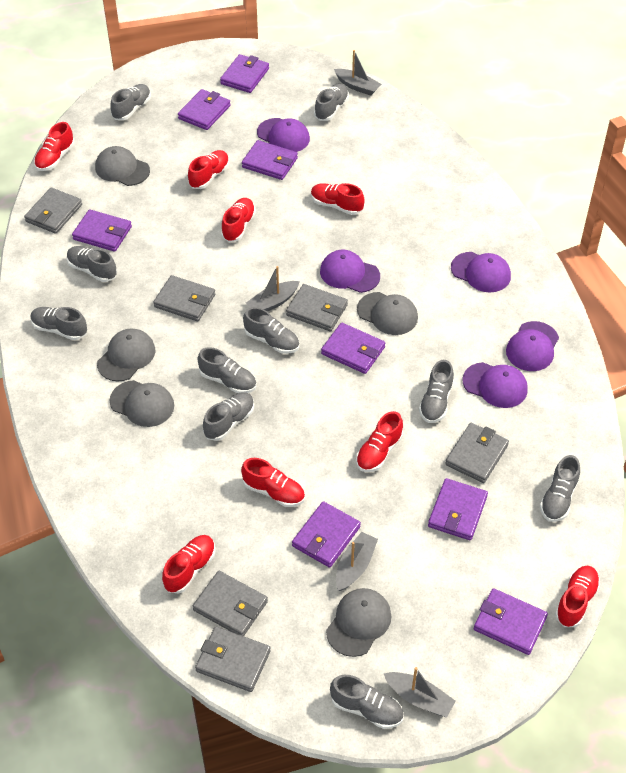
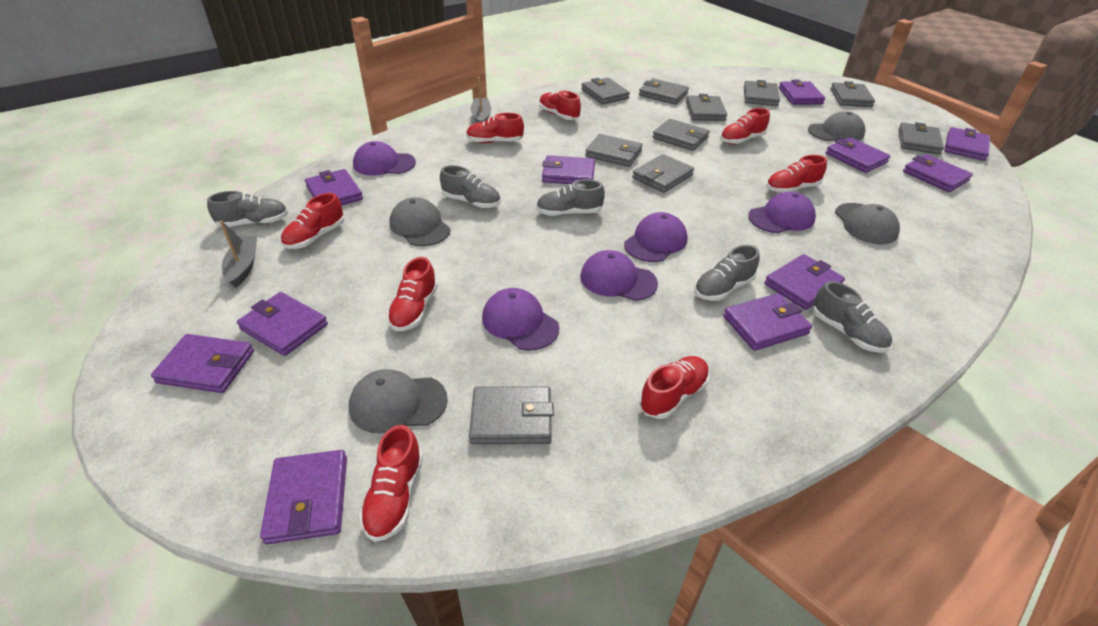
grey boat: [246,266,300,311] [334,50,381,96] [336,532,378,591] [384,667,455,717] = 4 -> [219,220,257,288] [471,77,491,123] = 2
grey cap: [95,146,150,186] [97,328,155,382] [109,380,174,427] [326,588,391,657] [357,292,418,335] = 5 -> [349,369,448,433] [389,197,451,246] [808,111,865,141] [835,203,900,244] = 4
grey shoe: [30,307,87,340] [67,246,117,282] [110,84,151,120] [197,347,257,393] [203,392,254,441] [243,307,299,354] [314,83,349,121] [330,675,404,729] [419,360,454,423] [540,455,580,522] = 10 -> [207,191,288,227] [440,165,501,208] [536,179,605,216] [694,245,760,301] [813,281,892,353] = 5
grey wallet: [24,188,82,234] [153,275,215,321] [193,571,268,636] [195,627,271,692] [286,284,348,331] [445,423,509,483] = 6 -> [469,386,554,444] [581,78,630,105] [585,134,643,167] [632,154,694,193] [639,78,689,105] [653,119,710,151] [686,94,727,121] [744,80,780,106] [831,81,875,107] [898,122,944,155] = 10
purple wallet: [72,209,132,252] [178,89,231,130] [220,54,269,93] [242,140,298,180] [292,501,361,568] [321,323,385,374] [428,478,488,540] [474,588,548,655] = 8 -> [151,334,254,393] [237,292,328,356] [260,450,347,544] [305,169,363,205] [542,155,595,184] [723,293,812,351] [765,254,845,310] [779,80,825,105] [826,137,891,173] [903,154,973,192] [944,127,990,161] = 11

